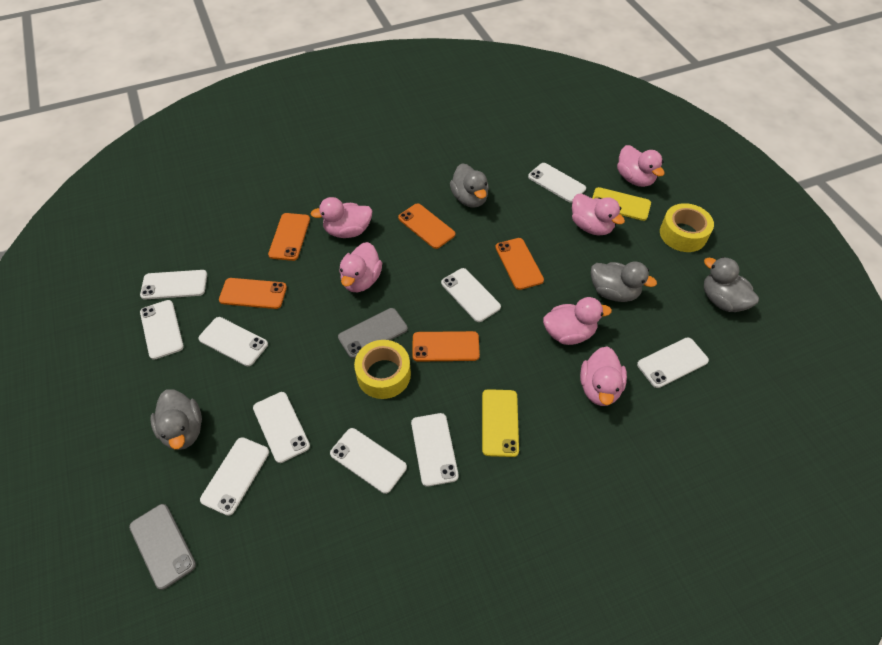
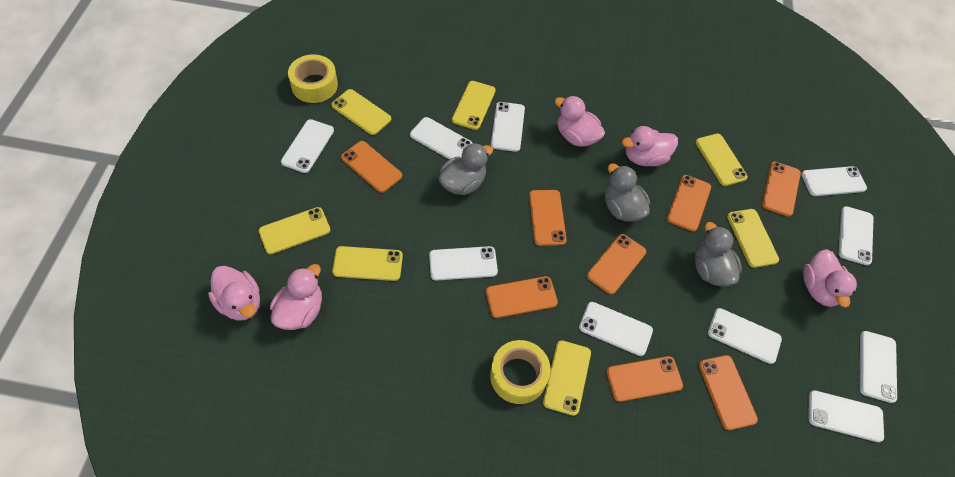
grey duck: [150,389,202,450] [450,163,489,208] [591,261,657,302] [704,257,759,312] = 4 -> [439,143,493,195] [605,163,650,222] [695,222,742,287] = 3
grey phone: [129,504,196,590] [338,308,408,358] = 2 -> none = 0
orange phone: [219,278,287,309] [268,213,310,261] [398,203,455,249] [412,331,480,362] [495,238,544,290] = 5 -> [341,141,402,193] [486,276,558,318] [529,190,567,246] [587,234,646,295] [606,356,683,402] [667,175,711,232] [699,355,758,430] [762,162,801,217] = 8
pink duck: [311,197,372,238] [339,242,382,292] [543,297,612,345] [572,194,625,236] [580,347,627,406] [617,145,665,187] = 6 -> [208,266,260,321] [270,264,322,330] [555,96,605,147] [622,126,678,166] [803,249,857,308] = 5
yellow phone: [482,389,519,457] [592,187,651,221] = 2 -> [259,207,330,254] [331,89,391,135] [332,246,403,281] [452,81,496,130] [543,340,591,416] [695,134,748,186] [727,209,779,268] = 7

